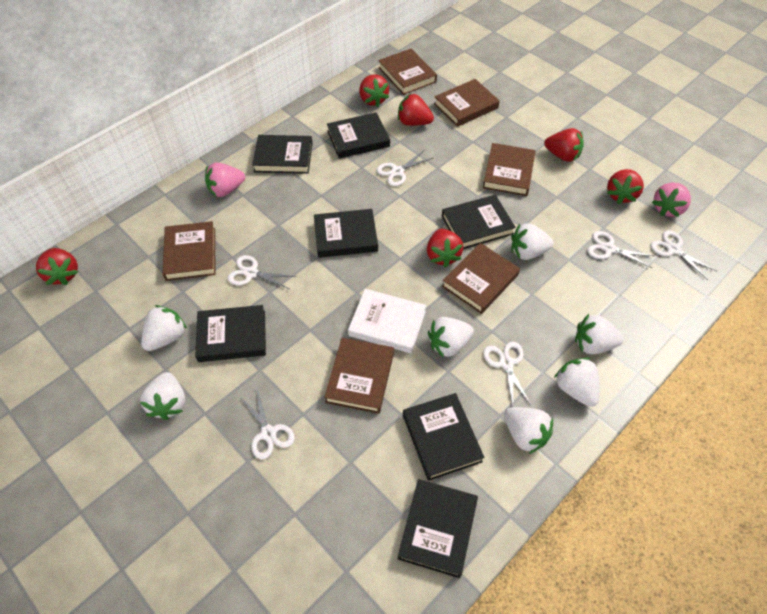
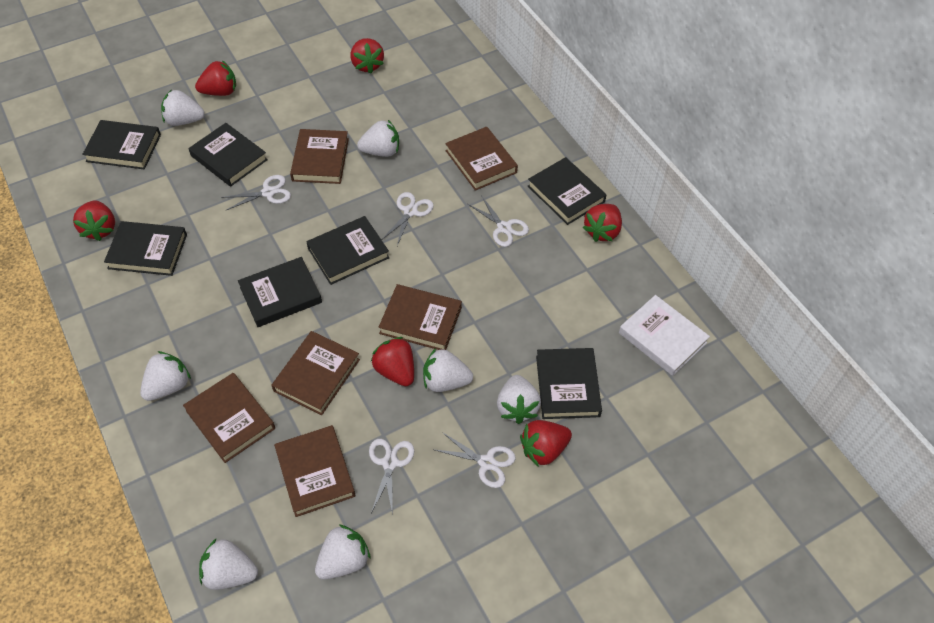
pink strawberry: [205,163,245,197] [652,183,691,217] = 2 -> none = 0
white scissors: [228,255,297,289] [239,390,295,459] [377,150,433,186] [483,342,532,407] [587,231,654,268] [651,230,716,280] = 6 -> [221,175,291,211] [369,439,414,515] [381,192,434,246] [433,432,516,488] [468,195,529,247] = 5

